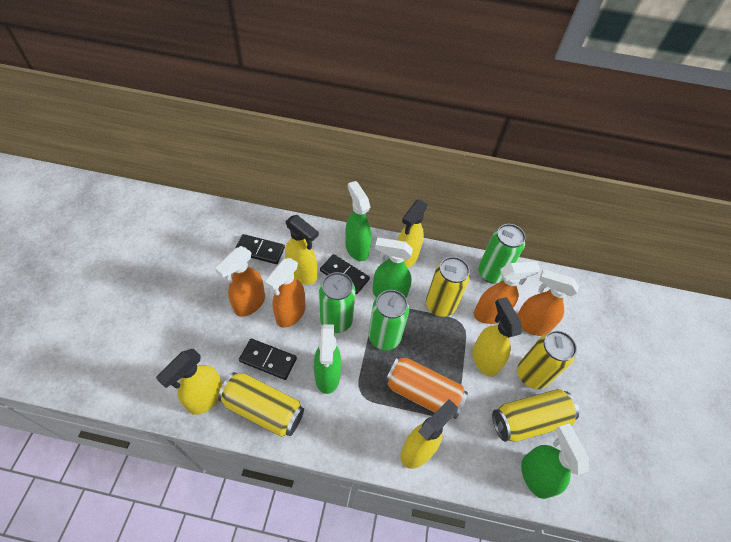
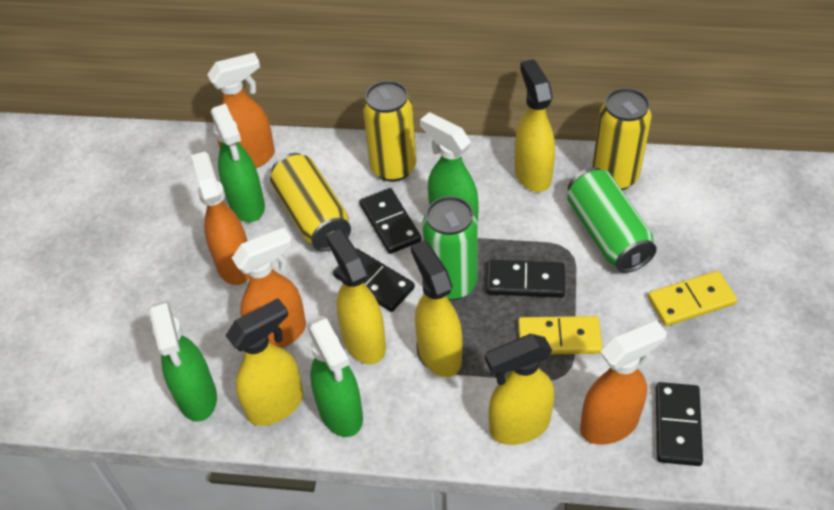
black domino: [236,234,285,264] [239,339,297,380] [320,254,370,294] = 3 -> [333,249,415,312] [359,188,422,254] [486,260,565,298] [656,382,703,466] = 4
green can: [319,272,356,333] [368,290,409,350] [478,224,526,283] = 3 -> [422,196,478,300] [567,167,657,273] = 2
orange can: [385,357,468,419] = 1 -> none = 0
yellow can: [218,372,304,437] [426,257,470,317] [492,389,579,442] [517,330,577,389] = 4 -> [270,153,351,251] [363,81,416,182] [592,88,652,190] = 3
yellow domino: none = 0 -> [518,316,602,354] [648,271,737,326] = 2

